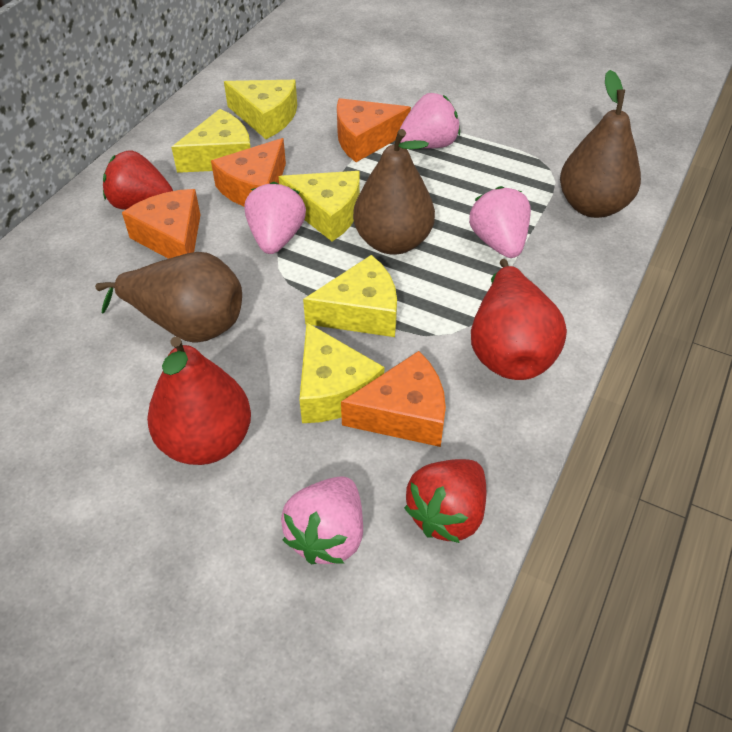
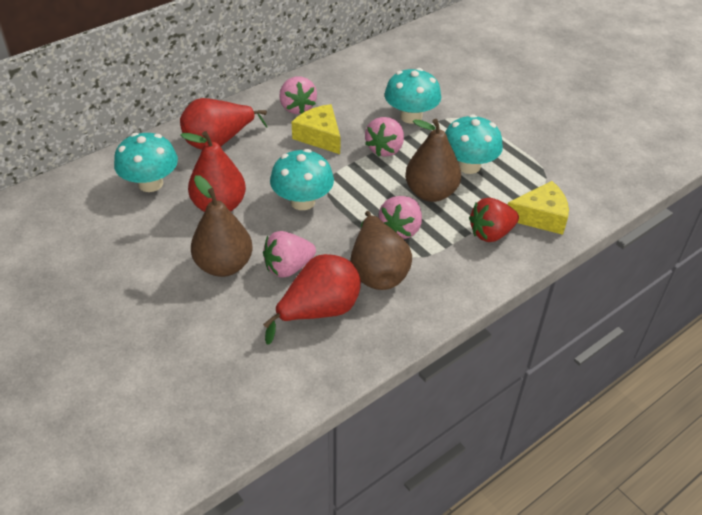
orange cheese: [122,189,200,259] [211,138,286,207] [337,98,411,162] [341,351,446,447] = 4 -> none = 0
red pear: [147,337,251,465] [471,259,567,380] = 2 -> [180,98,267,150] [181,131,246,212] [263,254,361,344] = 3
red strawberry: [103,151,173,210] [404,459,486,543] = 2 -> [469,198,519,242] = 1
turquoise mushroom: none = 0 -> [114,133,178,192] [270,149,334,210] [385,68,441,124] [445,114,503,174] = 4
yellow cheese: [171,109,251,173] [224,80,297,139] [278,171,360,241] [299,323,384,423] [303,255,397,337] = 5 -> [292,104,340,154] [508,181,569,235] = 2

